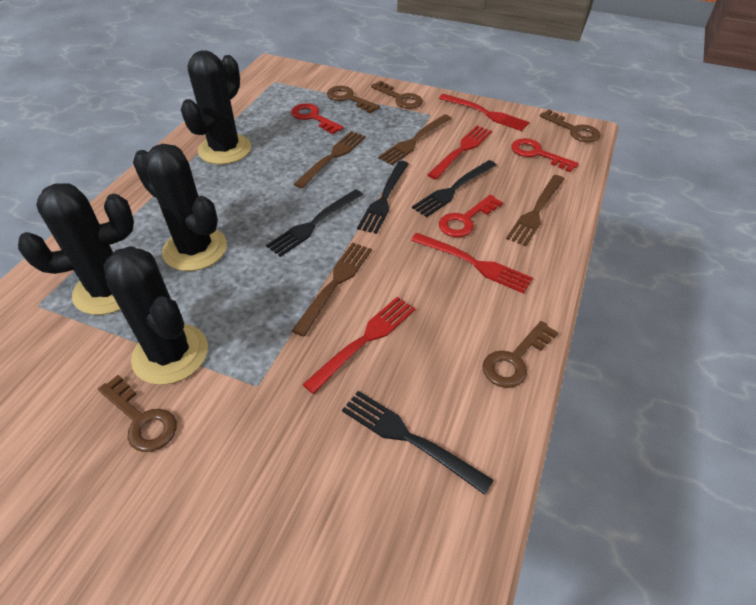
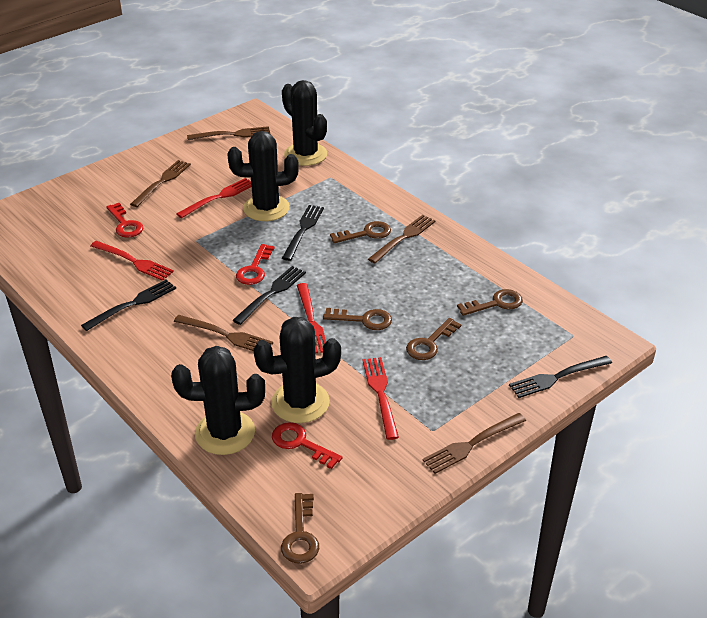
brown fork: [292,243,372,337] [294,131,366,189] [378,114,452,165] [506,175,564,246] = 4 -> [130,160,191,207] [174,315,273,351] [187,126,270,140] [368,215,436,263] [422,413,526,474] = 5

